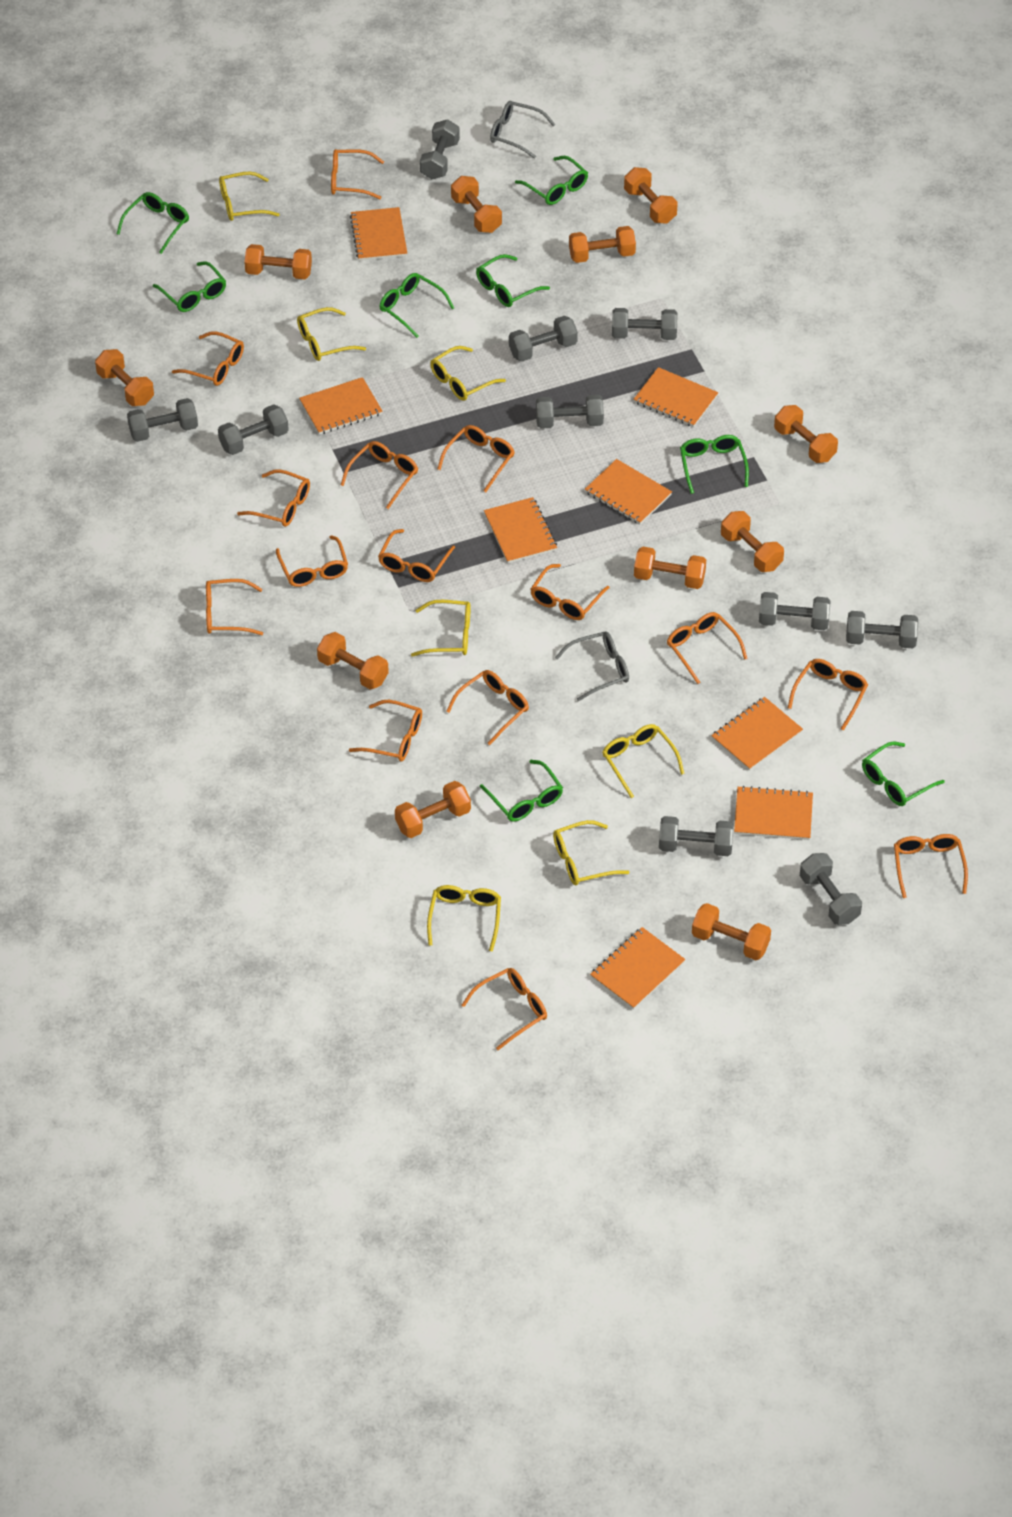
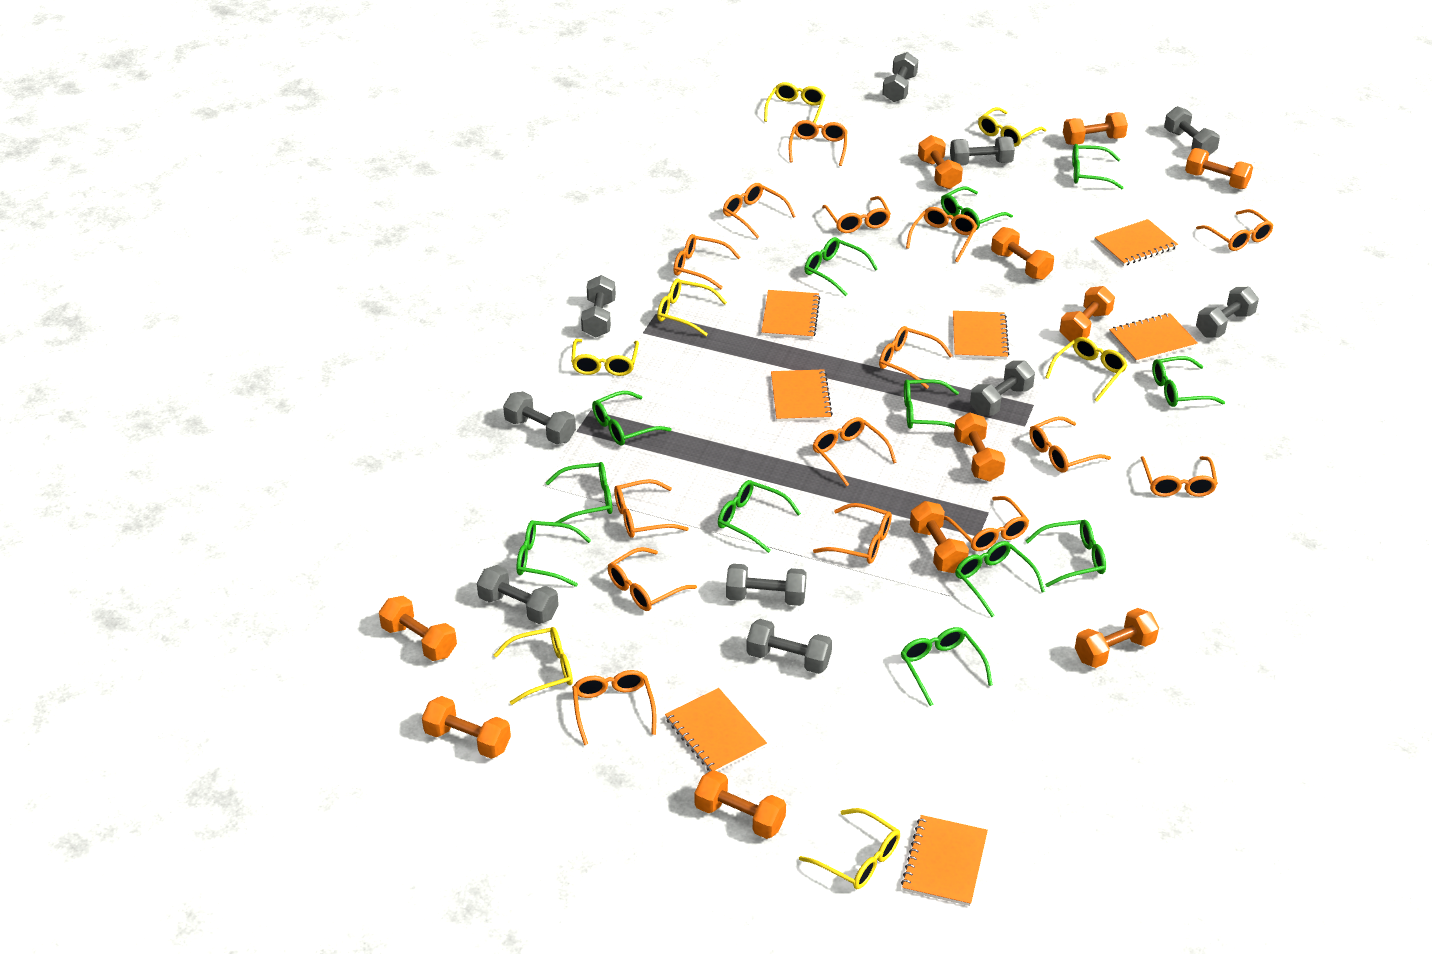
green glasses: [117,192,189,254] [153,261,226,312] [380,273,454,338] [476,254,550,307] [480,760,563,822] [515,156,588,205] [680,435,749,494] [862,741,945,806] = 8 -> [516,520,591,587] [545,462,612,523] [592,391,671,446] [718,480,801,553] [804,237,878,296] [901,627,993,706] [904,379,959,429] [941,186,1013,230] [955,541,1045,617] [1026,519,1106,587] [1072,144,1124,189] [1152,356,1225,407] = 12
grey glasses: [490,101,555,159] [555,632,629,701] = 2 -> none = 0
orange notebook: [299,377,383,435] [350,207,407,261] [484,497,557,563] [585,459,672,524] [590,927,685,1009] [634,367,718,427] [711,697,803,771] [734,786,813,840] = 8 -> [665,688,767,771] [761,290,820,339] [771,369,833,422] [901,815,988,906] [953,310,1009,359] [1094,219,1178,266] [1109,313,1198,363] = 7

